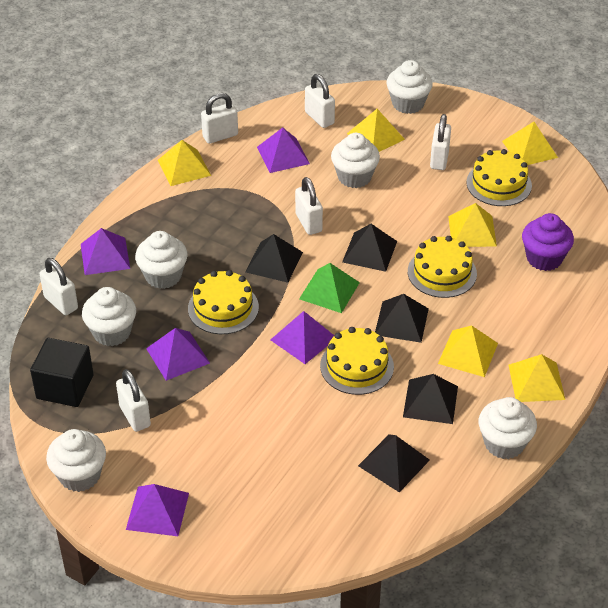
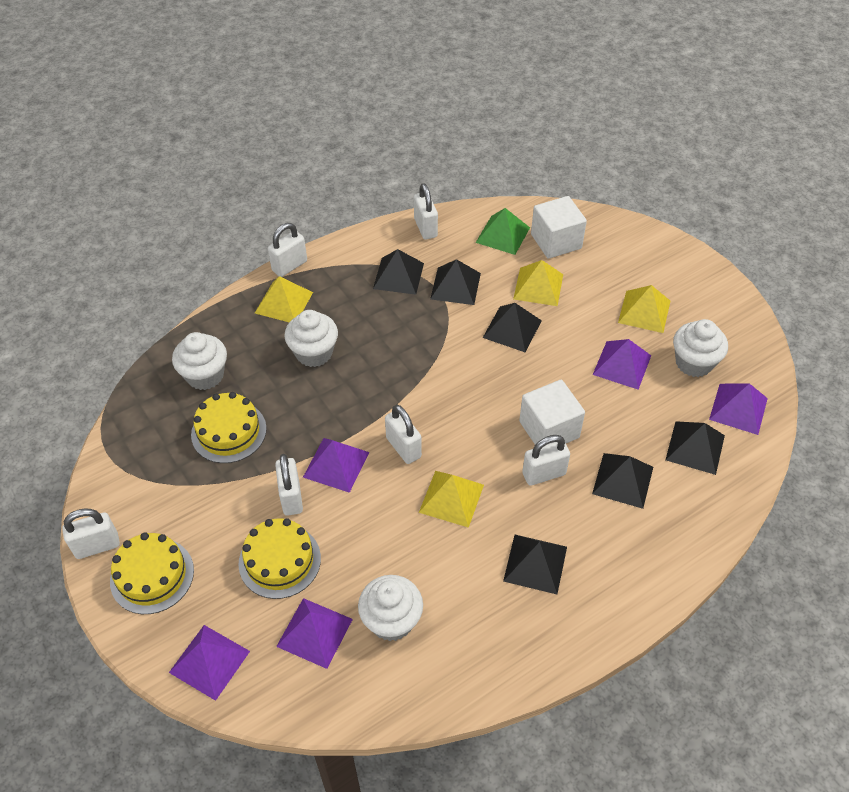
black cube: [30,338,93,407] = 1 -> none = 0
black pyramid: [245,234,303,283] [342,224,397,272] [358,434,430,492] [375,294,429,343] [403,374,458,424] = 5 -> [373,249,424,295] [430,259,481,305] [483,303,542,352] [503,535,567,594] [592,453,653,509] [666,421,725,475] = 6
purple cupcake: [522,213,574,271] = 1 -> none = 0
white cube: none = 0 -> [519,380,585,445] [531,196,587,259] = 2
white cupcake: [46,429,106,492] [82,287,136,346] [135,231,188,289] [331,133,380,188] [386,60,433,114] [479,397,537,459] = 6 -> [172,332,227,390] [284,310,338,367] [358,575,423,641] [673,319,728,377] = 4
yellow cake: [188,270,259,334] [320,327,394,395] [408,236,477,298] [466,149,532,206] = 4 -> [110,532,194,614] [191,392,267,463] [239,518,321,599] = 3
yellow pyramid: [158,140,211,186] [347,109,405,152] [438,325,498,377] [448,203,497,247] [502,122,558,165] [509,354,565,402] = 6 -> [255,276,313,322] [419,471,484,528] [513,260,563,306] [618,285,670,333] = 4

